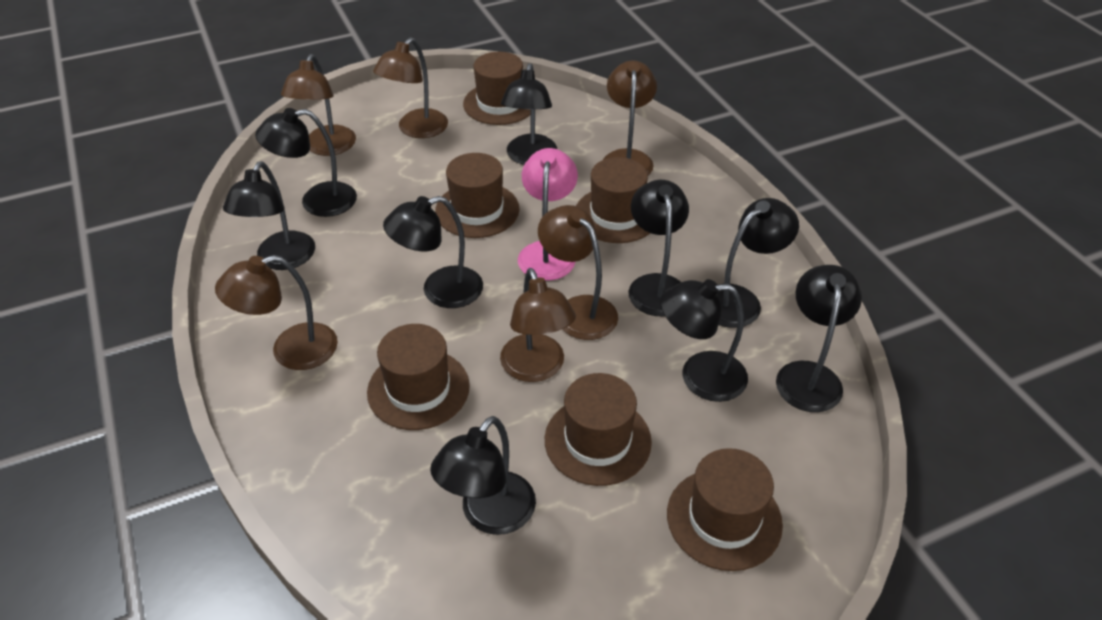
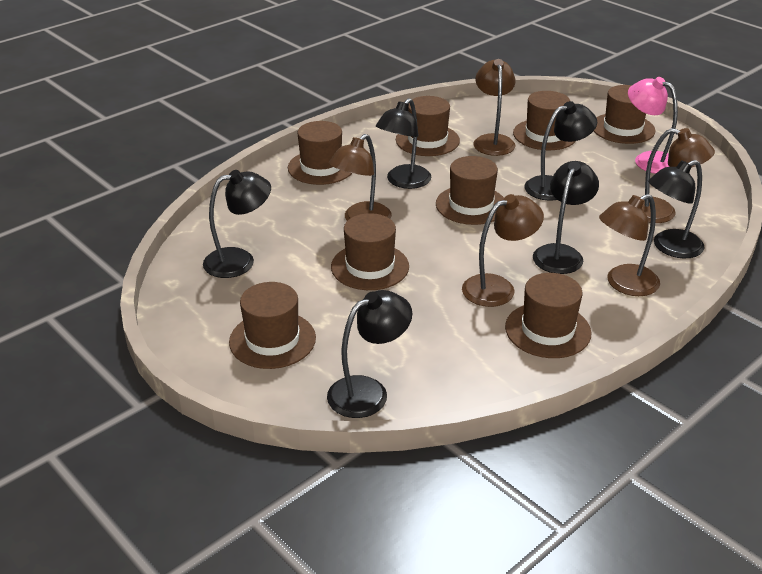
black lamp: [223,161,315,270] [255,108,357,217] [383,196,483,308] [430,416,536,535] [501,63,557,165] [629,180,689,316] [660,279,748,402] [717,198,799,328] [776,265,862,412] = 9 -> [203,170,271,278] [327,290,412,418] [376,98,431,189] [524,101,597,201] [533,161,599,274] [648,160,705,258] = 6
brown hat: [367,324,470,430] [435,153,520,238] [463,52,531,125] [545,373,652,486] [576,157,650,243] [667,448,783,571] = 6 -> [229,282,316,369] [288,121,352,185] [331,213,409,290] [396,96,460,156] [436,156,504,225] [505,273,591,358] [513,91,576,150] [593,85,655,144] = 8
brown lamp: [215,255,338,370] [281,54,356,156] [373,37,448,138] [500,268,576,382] [538,205,618,340] [603,60,657,175] = 6 -> [329,134,392,221] [462,194,544,307] [473,59,515,156] [599,194,660,296] [642,128,715,223] = 5

